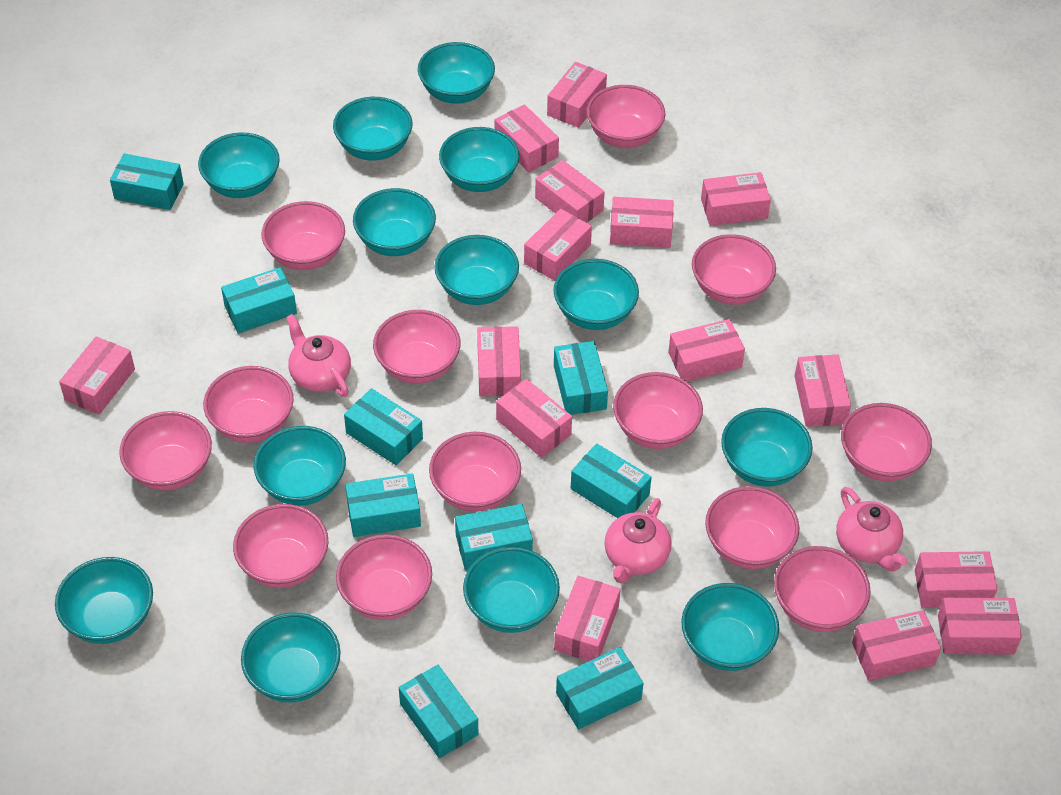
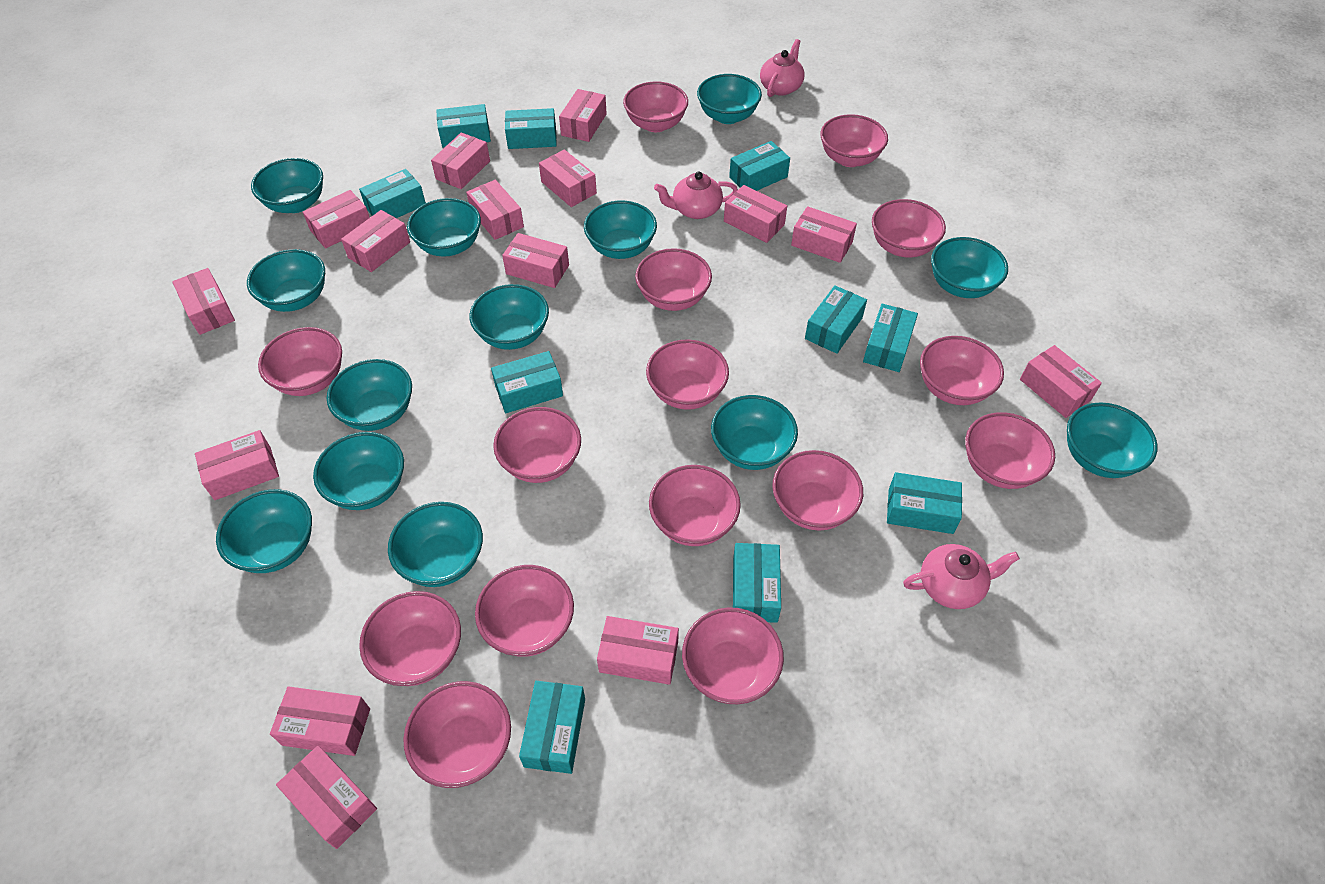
pink bowl: [119,411,212,490] [203,366,294,443] [233,504,329,588] [262,201,345,270] [336,534,432,620] [373,310,460,384] [429,432,521,512] [587,85,665,148] [613,372,703,449] [692,234,776,305] [705,486,799,569] [774,546,871,632] [841,403,932,481] = 13 -> [258,327,342,396] [359,591,461,686] [403,681,511,788] [475,565,574,657] [493,407,581,483] [623,81,688,132] [635,248,712,311] [646,339,729,410] [649,465,741,546] [682,607,784,704] [772,450,863,530] [820,114,888,167] [872,199,946,257] [920,336,1004,405] [965,412,1055,489] = 15
turquoise box: [110,154,184,210] [221,268,297,333] [344,388,423,465] [345,473,421,537] [399,665,478,758] [455,504,533,570] [554,341,608,415] [556,647,643,730] [571,443,652,518] = 9 -> [359,169,426,218] [436,104,491,147] [491,351,563,413] [505,108,557,149] [519,681,585,774] [729,141,790,191] [733,543,781,623] [805,285,867,354] [863,304,918,372] [887,472,962,534] = 10

